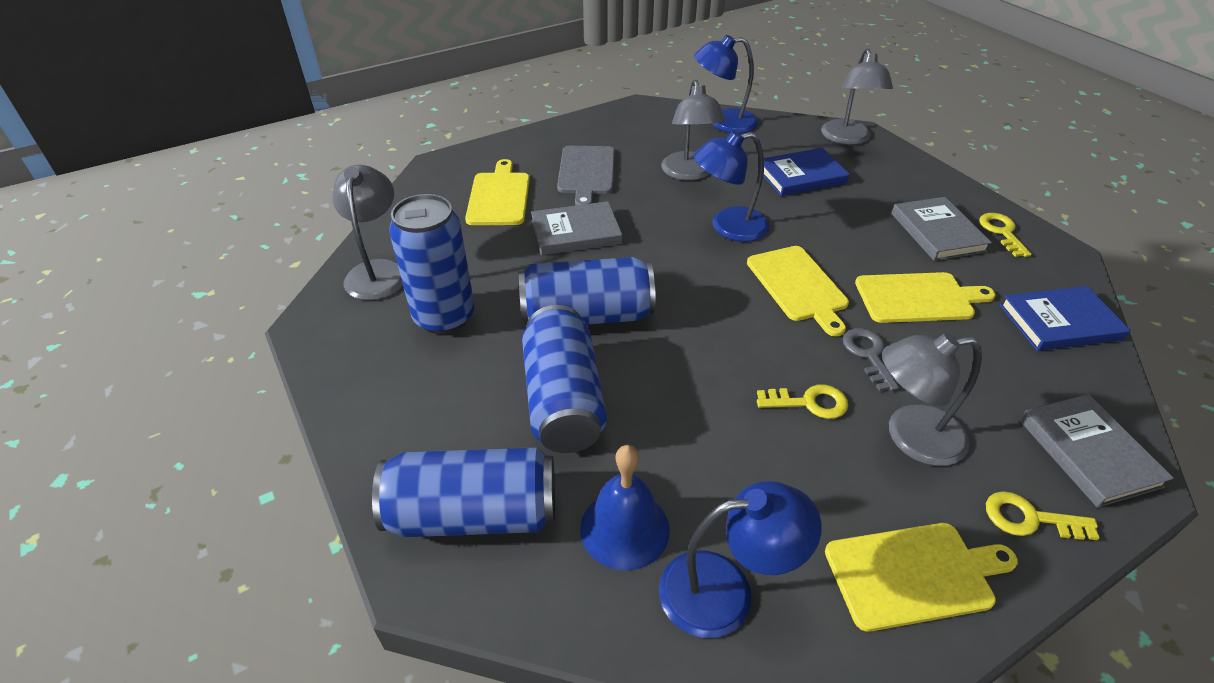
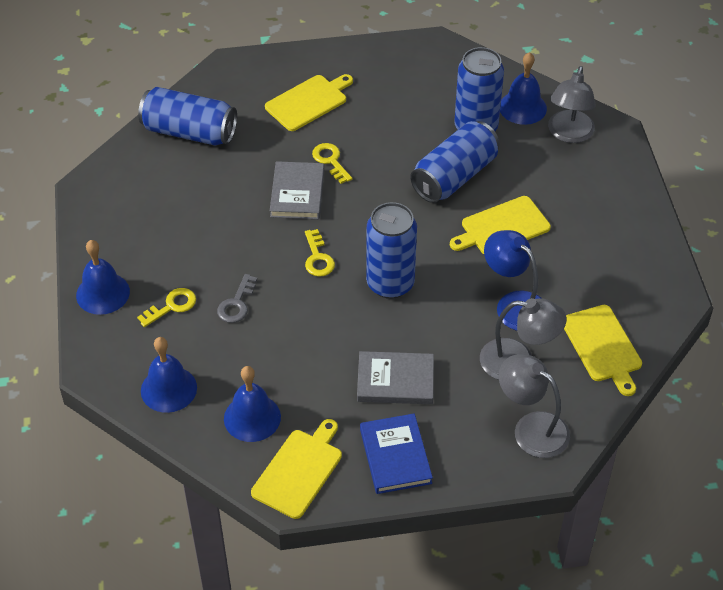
blue bell: [580,445,670,571] = 1 -> [76,240,130,315] [141,337,197,413] [224,366,281,442] [500,52,547,125] = 4
blue book: [757,148,850,196] [1000,286,1130,351] = 2 -> [360,414,433,494] = 1
blue lamp: [659,481,822,638] [693,131,770,242] [694,35,758,134] = 3 -> [484,230,541,331] = 1
grey book: [531,201,622,255] [892,197,992,261] [1019,394,1174,508] = 3 -> [270,161,324,219] [357,351,434,404] = 2
grey cutting board: [557,146,615,206] = 1 -> none = 0
grey lamp: [332,165,403,300] [661,80,725,181] [821,48,893,145] [882,332,982,466] = 4 -> [480,298,567,380] [499,354,570,458] [548,66,595,143] = 3

